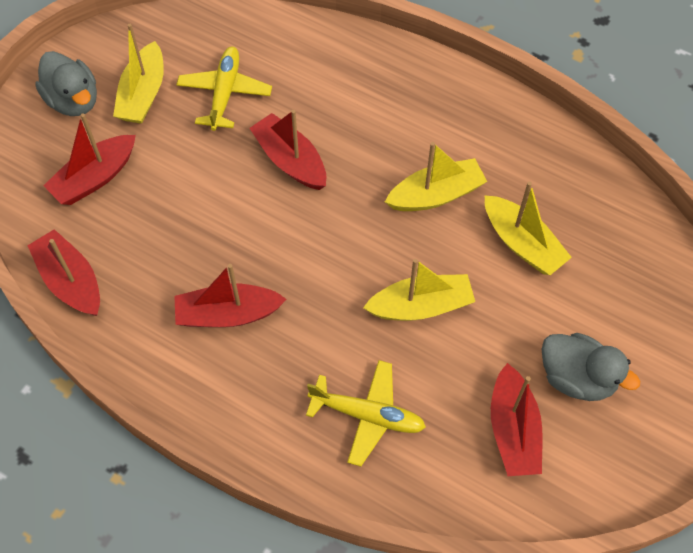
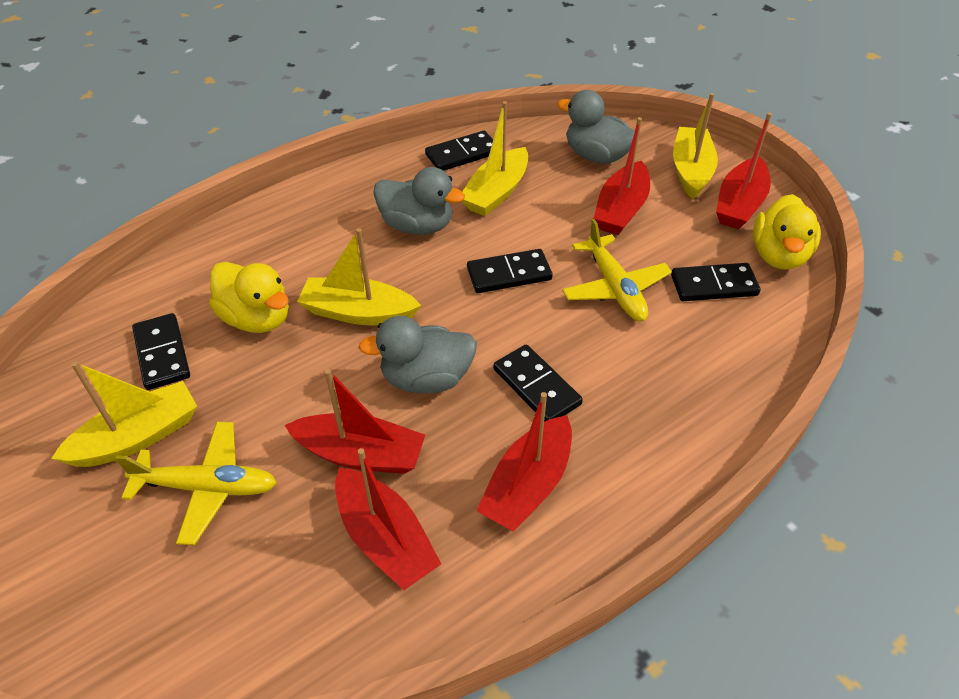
black domino: none = 0 -> [132,313,190,390] [425,131,493,171] [467,249,553,293] [493,344,583,422] [671,263,761,301] = 5
grey duck: [35,51,97,116] [542,333,640,401] = 2 -> [358,316,477,393] [373,167,465,235] [557,90,635,164] = 3
yellow duck: none = 0 -> [209,262,289,333] [753,194,821,270] = 2

